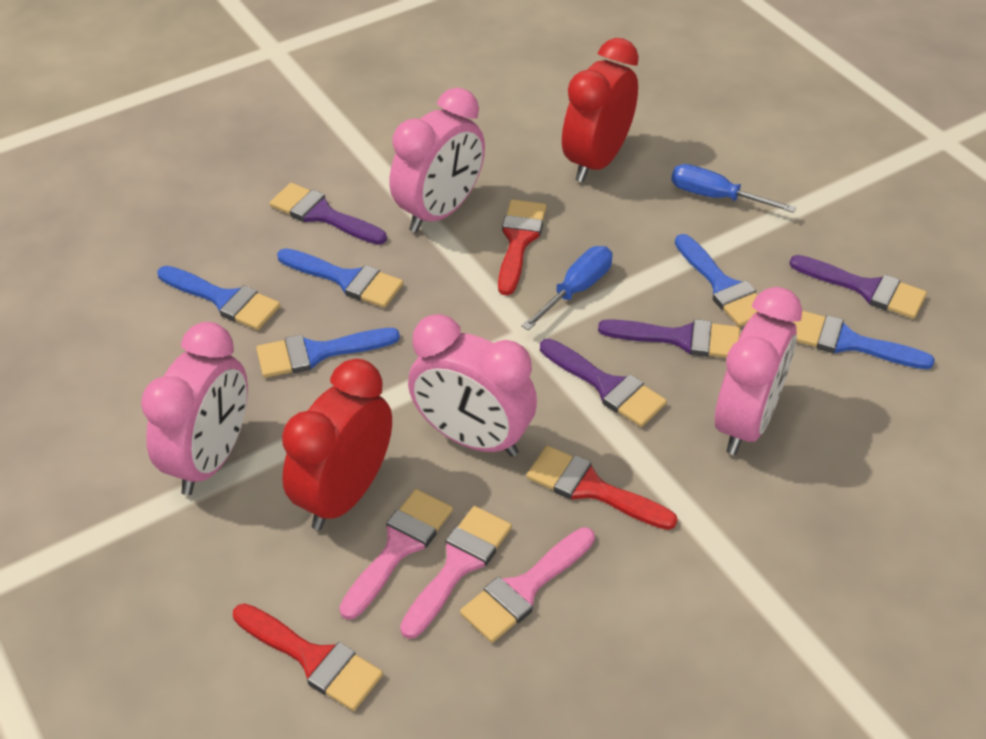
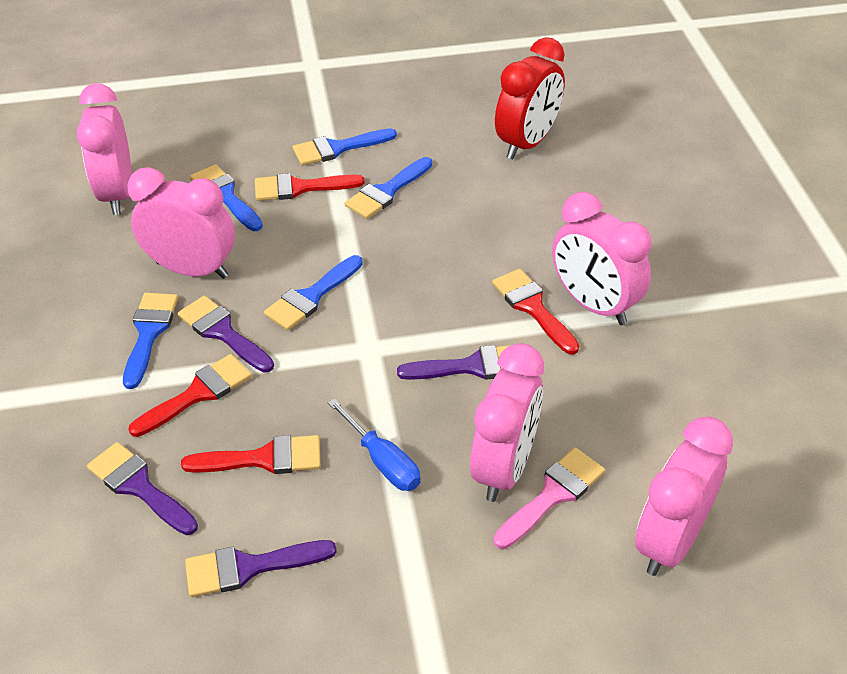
blue screwdriver: [522,246,612,330] [671,164,796,213] = 2 -> [328,398,421,491] = 1
pink brush: [339,489,453,620] [400,506,512,639] [460,527,595,643] = 3 -> [493,448,605,549] = 1
pink clock: [141,322,248,495] [389,88,485,233] [408,314,537,457] [715,287,802,455] = 4 -> [77,83,132,215] [128,167,235,279] [470,343,544,502] [552,192,652,325] [635,417,733,576] = 5
red brush: [233,603,383,711] [498,199,547,295] [526,446,678,530] = 3 -> [128,354,252,437] [181,435,321,474] [255,173,365,201] [492,269,579,355] = 4
red clock: [282,359,392,530] [562,38,639,182] = 2 -> [495,37,565,159] = 1

